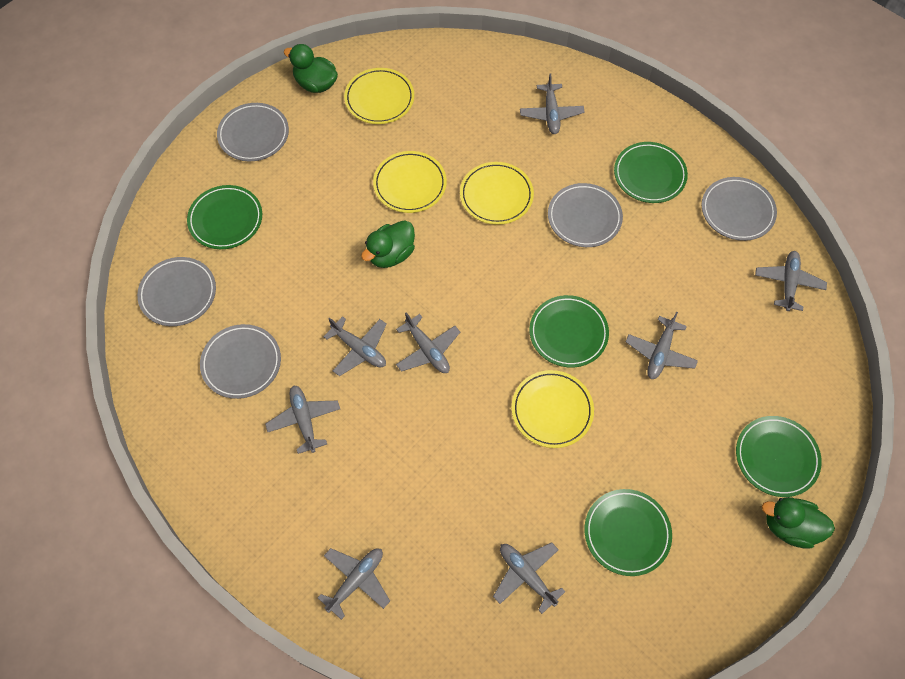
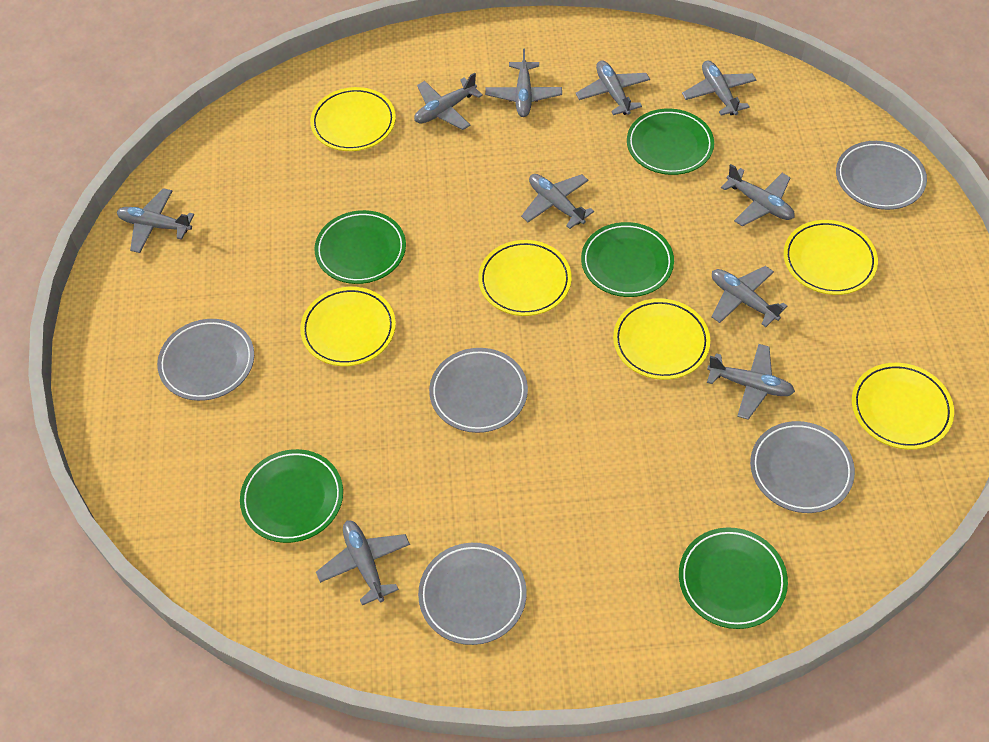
green duck: [284,44,338,93] [361,220,415,268] [762,497,835,548] = 3 -> none = 0
grey plane: [265,385,340,454] [318,548,390,620] [324,316,387,376] [396,312,460,373] [493,542,566,614] [520,73,585,134] [626,311,698,379] [755,251,827,311] = 8 -> [117,188,194,253] [316,520,410,605] [414,73,483,130] [485,48,562,117] [521,174,594,229] [576,60,650,115] [682,60,756,115] [707,344,795,420] [711,266,787,327] [721,164,794,226] = 10
yellow plate: [344,68,414,124] [373,151,447,213] [460,162,534,225] [512,370,594,448] = 4 -> [300,287,396,366] [310,87,396,151] [478,240,572,316] [613,298,710,380] [784,220,878,295] [852,363,954,450] = 6

